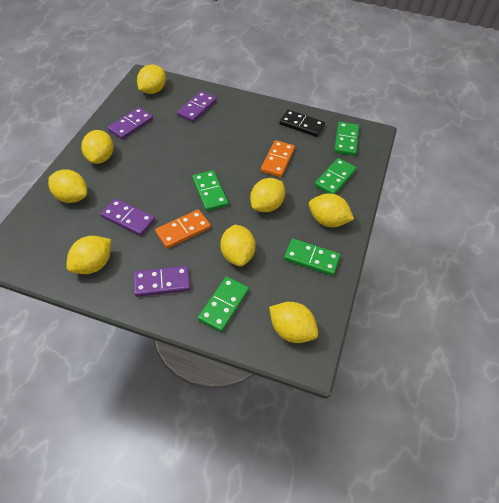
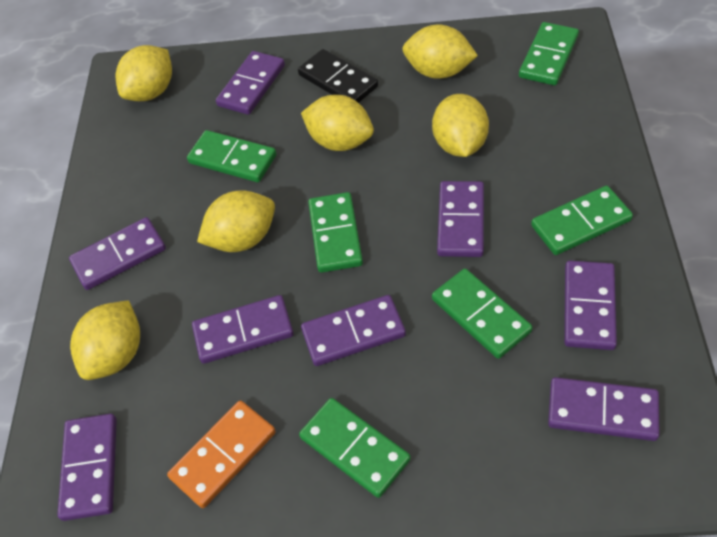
green domino: [192,170,228,211] [198,276,249,332] [284,238,341,276] [314,158,357,194] [334,122,359,156] = 5 -> [187,130,277,182] [299,398,411,498] [308,192,363,273] [432,269,532,359] [519,22,579,85] [531,186,633,255] = 6
orange domino: [155,209,211,249] [261,140,295,177] = 2 -> [167,400,276,508] = 1
purple domino: [101,198,155,236] [108,107,153,140] [134,266,190,297] [177,91,217,122] = 4 -> [57,414,117,521] [69,217,166,290] [192,295,294,364] [216,51,285,115] [301,295,406,366] [437,181,484,257] [548,377,659,441] [564,261,617,350] = 8
yellow lemon: [48,170,87,203] [66,236,111,274] [81,130,113,164] [137,64,166,94] [220,225,256,266] [250,178,285,212] [269,302,318,343] [309,194,354,227] = 8 -> [70,300,140,380] [115,45,172,101] [197,190,275,252] [301,95,374,151] [402,25,478,79] [432,94,489,157] = 6

